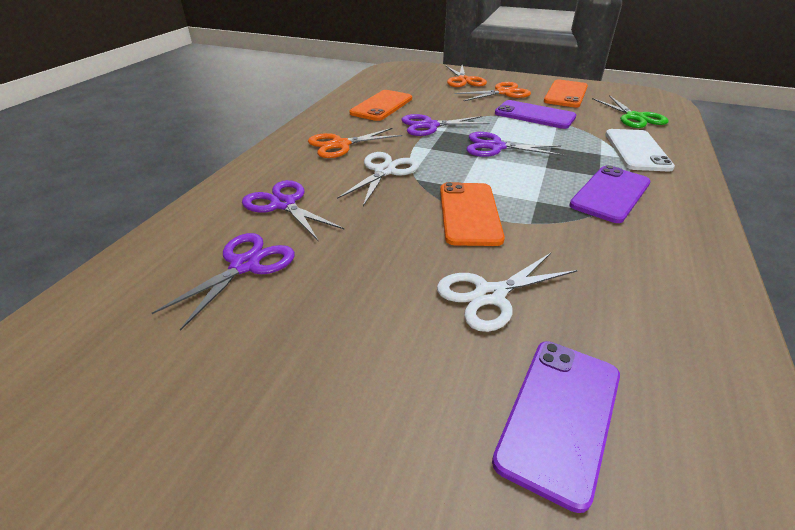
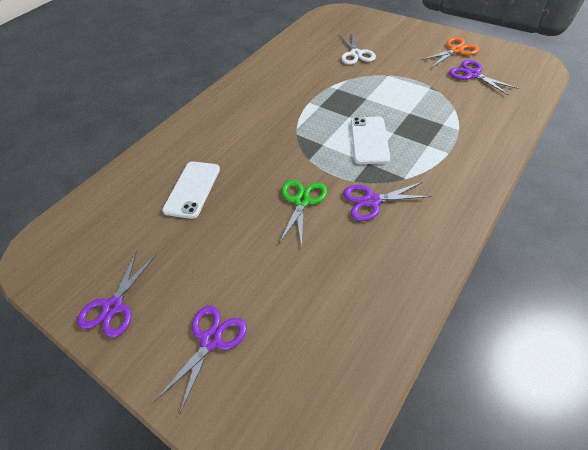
orange phone: [349,90,412,121] [440,182,505,246] [544,79,588,108] = 3 -> none = 0
orange scissors: [308,128,403,158] [446,65,487,87] [455,82,531,101] = 3 -> [421,37,480,68] = 1
purple phone: [492,341,620,513] [495,100,576,129] [569,165,650,223] = 3 -> none = 0
white phone: [605,129,675,171] = 1 -> [162,161,220,219] [351,116,390,164] = 2
white scissors: [337,152,419,206] [437,253,578,332] = 2 -> [339,32,376,65] = 1

